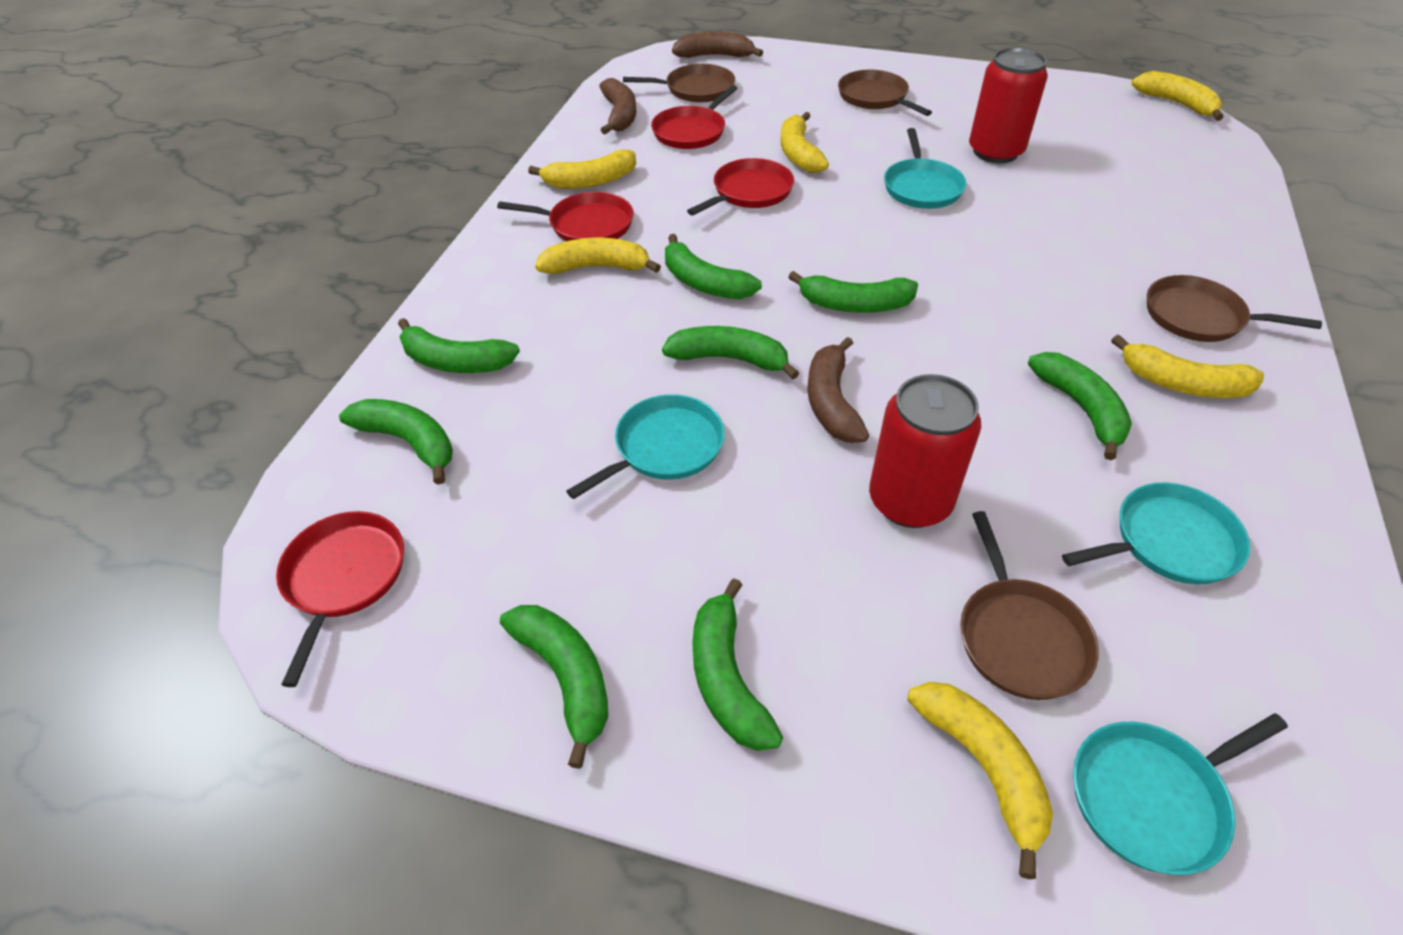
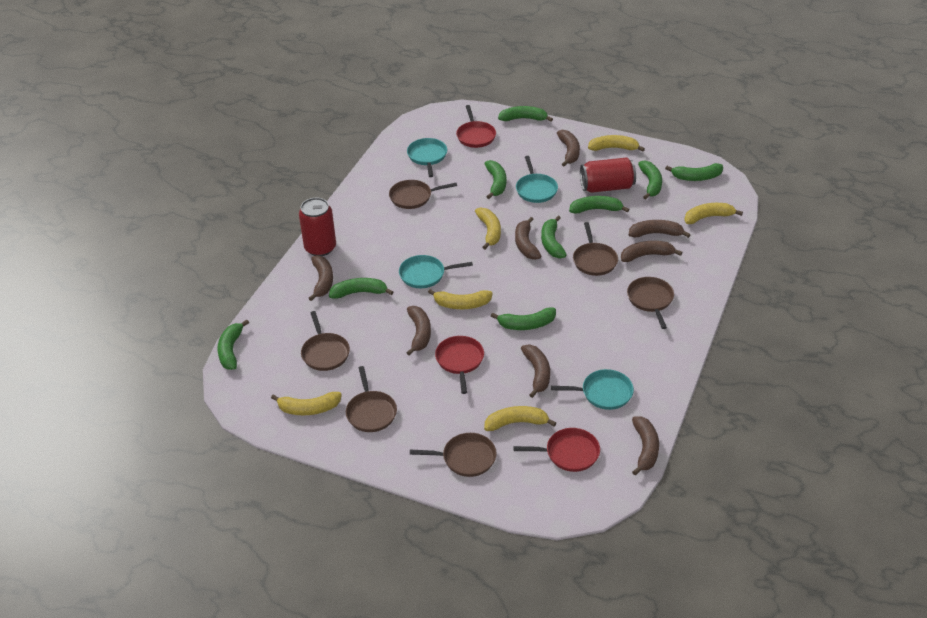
brown banana: [599,78,636,134] [672,32,763,58] [807,337,869,443] = 3 -> [308,255,333,301] [407,306,431,356] [515,217,541,260] [521,345,550,398] [557,130,580,166] [621,241,682,262] [629,220,691,238] [632,417,659,475] = 8
brown pan: [623,64,735,102] [838,70,932,116] [960,511,1099,700] [1147,275,1322,342] = 4 -> [301,311,350,371] [346,366,397,432] [389,180,457,209] [410,433,497,477] [573,222,618,276] [627,277,674,329] = 6
green banana: [339,399,453,485] [398,318,520,373] [500,605,608,769] [662,326,799,379] [665,234,762,299] [692,578,783,751] [788,271,918,313] [1028,352,1132,460] = 8 -> [217,319,249,370] [329,278,393,299] [485,160,506,199] [491,308,556,330] [498,106,553,122] [541,216,567,259] [569,196,630,214] [638,160,662,200] [665,163,723,181] = 9
red pan: [276,511,404,687] [497,192,634,241] [651,85,738,149] [687,158,794,216] = 4 -> [435,336,484,394] [456,105,496,148] [513,428,600,472] = 3

